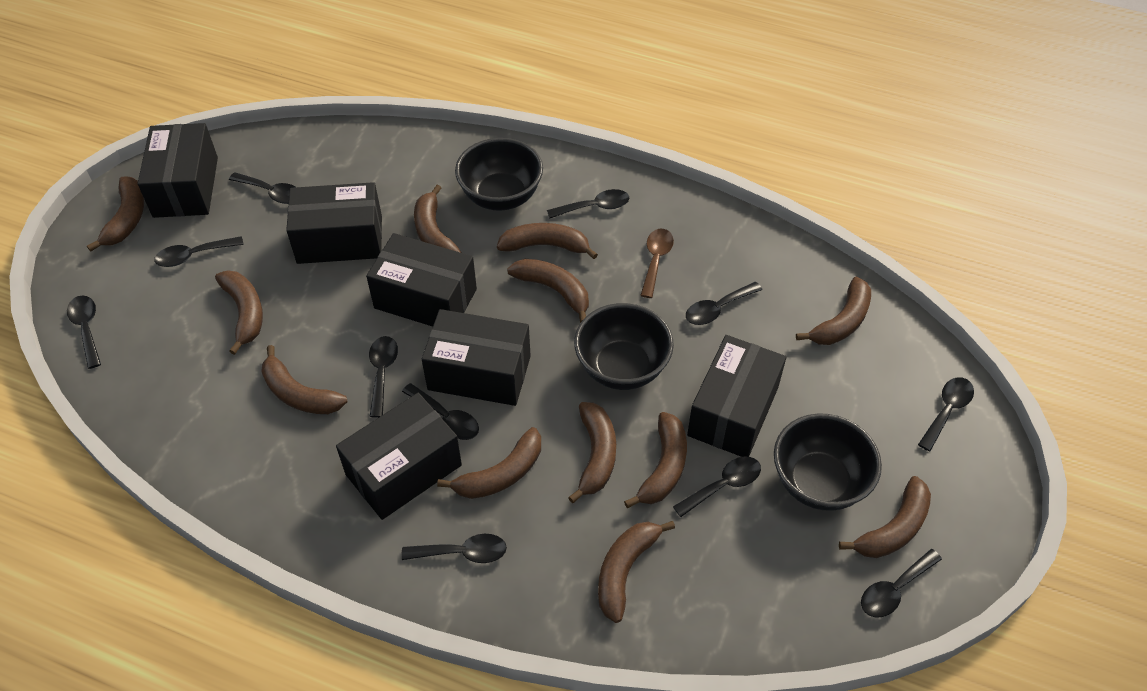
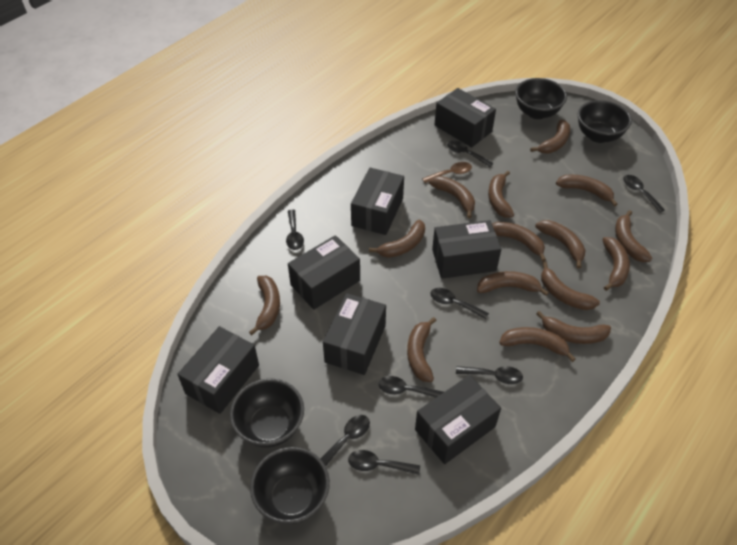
black bowl: [455,138,543,211] [574,303,674,390] [774,413,882,511] = 3 -> [230,379,304,447] [250,447,330,524] [515,78,567,119] [578,100,632,143] = 4
black box: [138,123,218,218] [286,182,382,264] [336,393,462,520] [366,233,477,327] [422,309,531,406] [687,335,786,457] = 6 -> [177,326,259,414] [288,235,360,310] [323,293,386,375] [351,168,404,235] [415,375,501,464] [432,220,501,279] [434,88,496,147] = 7
black spoon: [67,295,101,369] [154,236,244,267] [229,172,295,204] [369,336,398,418] [401,534,507,563] [402,383,479,440] [547,189,629,218] [673,457,761,517] [686,282,762,325] [861,549,942,617] [918,377,974,451] = 11 -> [286,210,304,250] [321,415,370,466] [348,450,420,475] [378,376,444,398] [430,288,489,319] [447,140,494,167] [456,366,523,384] [623,175,665,213] = 8
brown banana: [87,176,144,252] [215,270,263,355] [261,345,347,414] [414,185,462,253] [437,427,541,499] [497,223,598,259] [507,259,589,323] [568,402,616,503] [598,521,675,623] [624,412,687,508] [796,276,871,345] [839,476,931,558] = 12 -> [249,276,280,335] [369,220,425,258] [407,317,437,382] [429,176,475,218] [477,271,549,296] [488,171,514,218] [492,222,546,262] [499,327,576,362] [530,120,570,154] [535,220,585,269] [536,311,611,344] [541,262,600,310] [556,175,618,207] [602,237,630,291] [615,210,652,262] = 15

